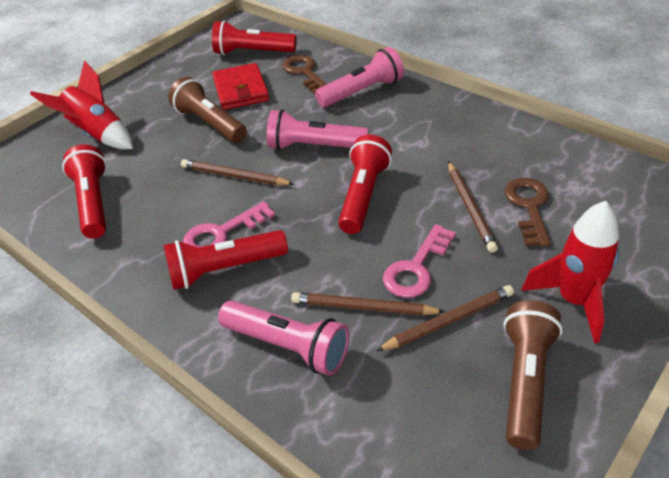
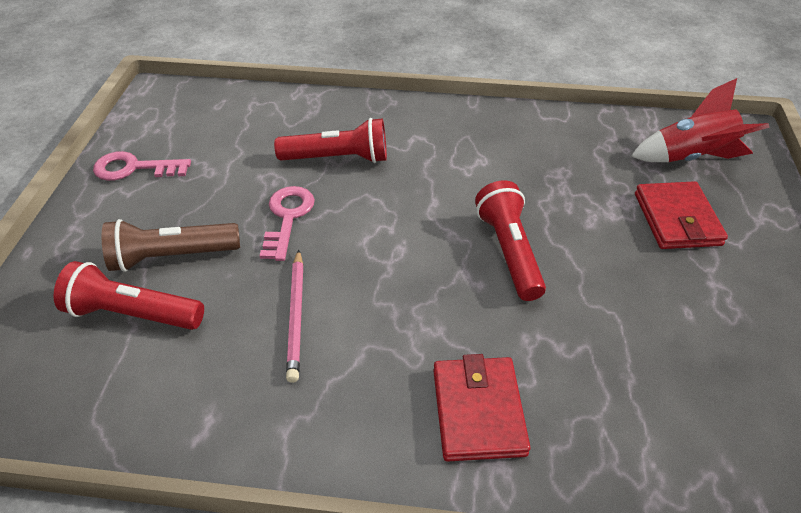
brown flashlight: [168,77,247,143] [504,300,563,450] = 2 -> [102,219,240,272] = 1
brown key: [282,55,327,94] [504,178,551,247] = 2 -> none = 0
brown pencil: [181,159,294,186] [291,292,445,316] [376,285,514,351] [448,161,498,253] = 4 -> none = 0
pink flashlight: [218,300,349,376] [267,109,369,150] [315,47,404,107] = 3 -> none = 0
pink pencil: none = 0 -> [286,250,303,383] = 1
red flashlight: [62,145,107,239] [164,230,288,290] [212,20,297,55] [338,135,392,234] = 4 -> [54,261,204,330] [274,118,387,163] [475,180,546,301] = 3
red rocket: [30,61,133,149] [521,201,619,343] = 2 -> [631,78,770,162] = 1
red wallet: [212,63,269,110] = 1 -> [434,354,530,462] [635,181,728,249] = 2

